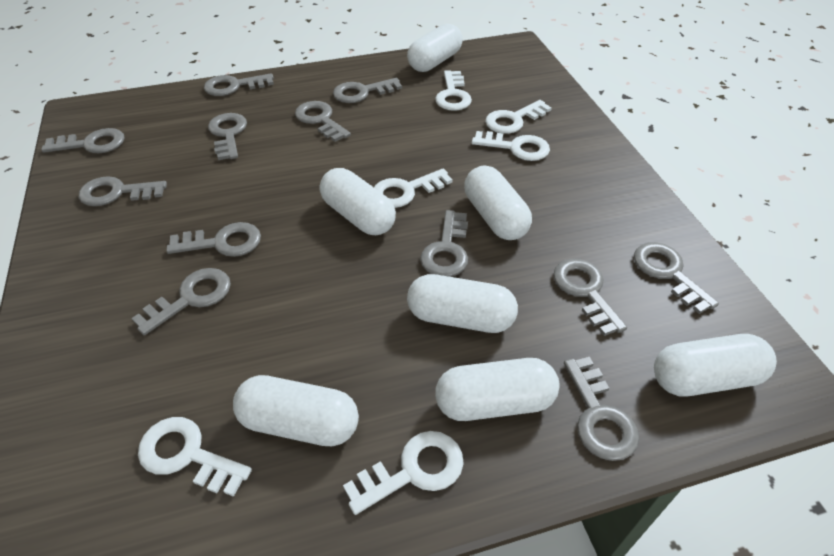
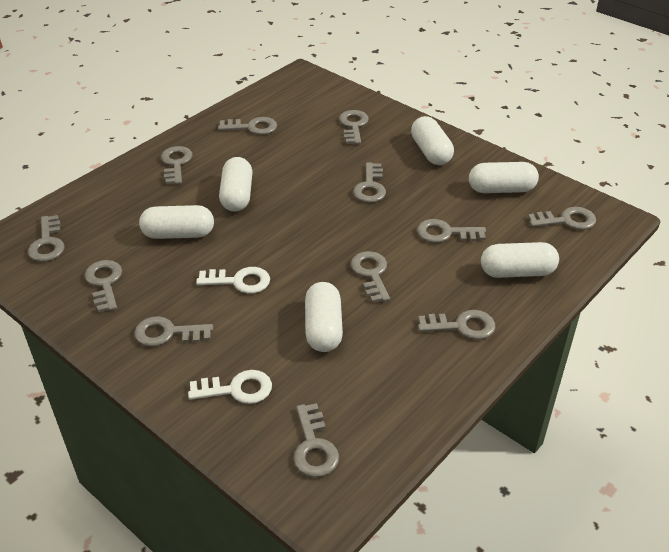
white capsule: [233,375,359,446] [320,168,396,235] [407,24,463,72] [407,274,518,333] [435,358,560,421] [464,165,532,240] [654,334,777,396] = 7 -> [139,205,214,239] [219,157,252,212] [305,282,343,352] [411,116,454,165] [469,162,539,193] [481,242,559,278] = 6
white key: [138,417,252,497] [343,431,464,515] [374,168,453,208] [435,70,472,111] [472,131,550,161] [485,100,552,134] = 6 -> [188,370,272,404] [196,267,270,294] = 2

